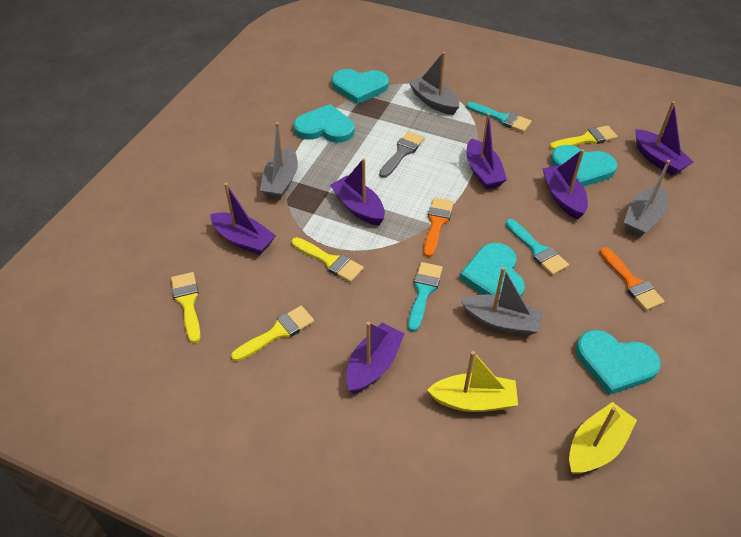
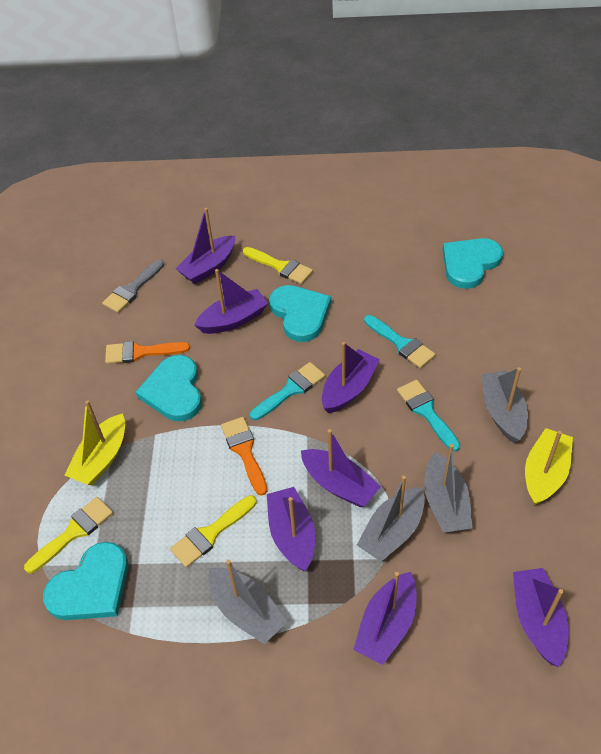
purple boat: [210,183,276,255] [330,158,385,226] [346,322,405,394] [467,113,507,189] [542,149,588,219] [636,101,694,175] = 6 -> [175,208,235,284] [194,269,268,334] [267,487,315,571] [301,429,381,507] [322,342,380,413] [353,572,416,665] [513,568,569,667] = 7
turquoise heart: [294,104,354,143] [332,69,389,104] [460,243,525,297] [551,145,617,187] [576,330,661,395] = 5 -> [43,542,128,620] [136,355,202,421] [269,285,331,342] [443,238,503,289] = 4
yellow brush: [171,272,201,343] [231,306,314,361] [292,237,364,282] [550,125,618,150] = 4 -> [24,497,113,573] [170,495,256,568] [243,247,313,284] = 3

